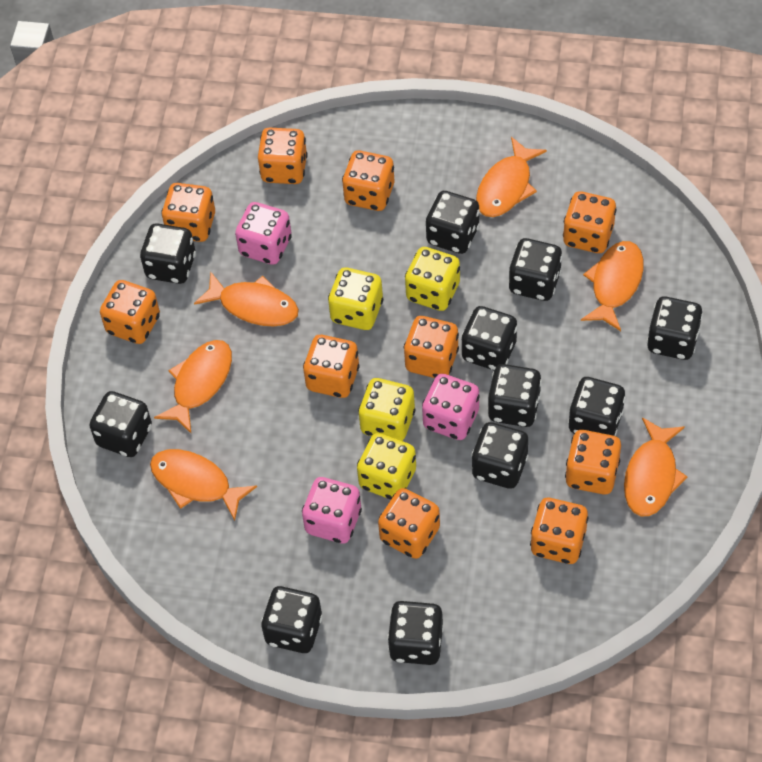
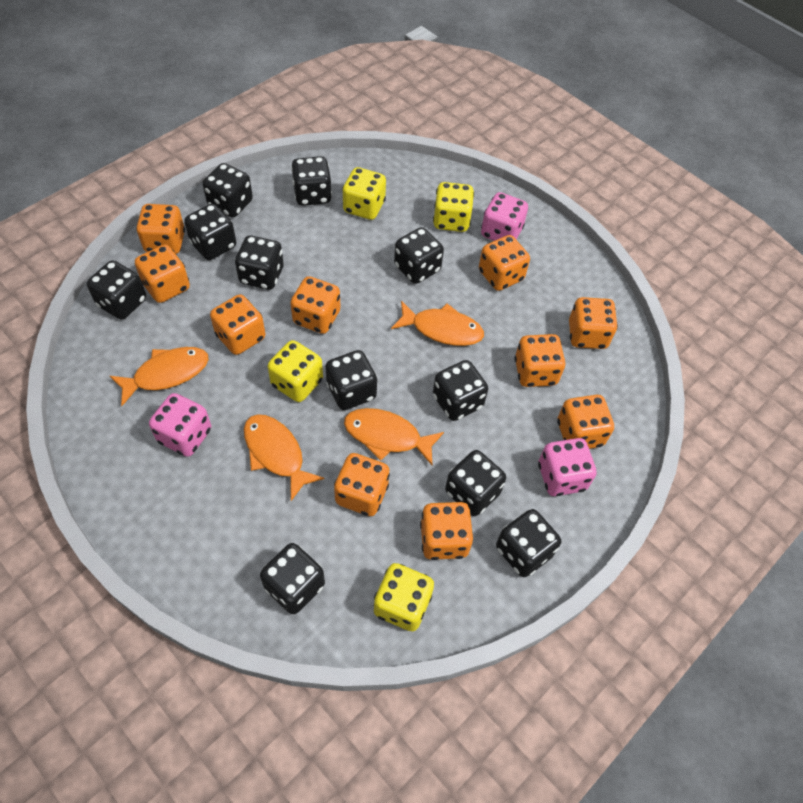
orange fish: [150,449,257,521] [154,340,232,433] [194,271,299,326] [476,137,547,217] [581,241,644,331] [624,417,688,516] = 6 -> [110,347,209,406] [244,414,324,501] [344,408,444,465] [391,301,484,346] = 4

